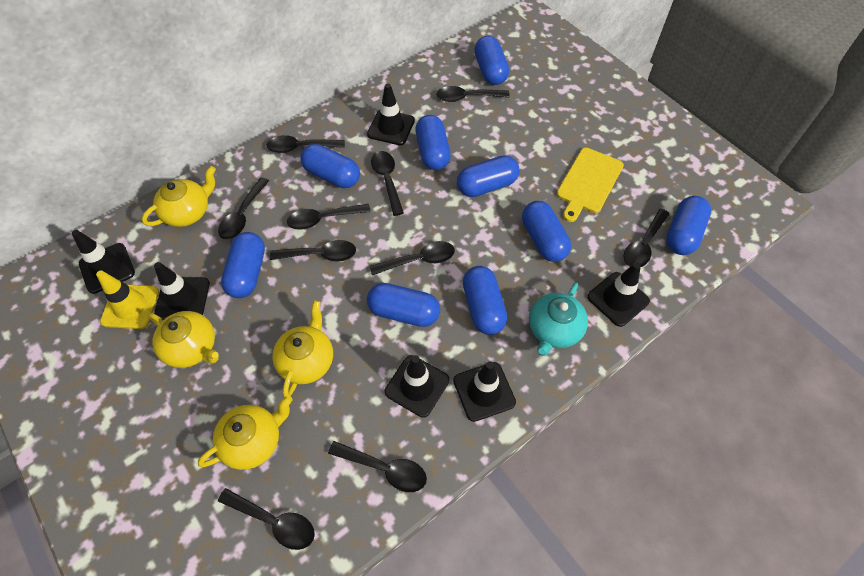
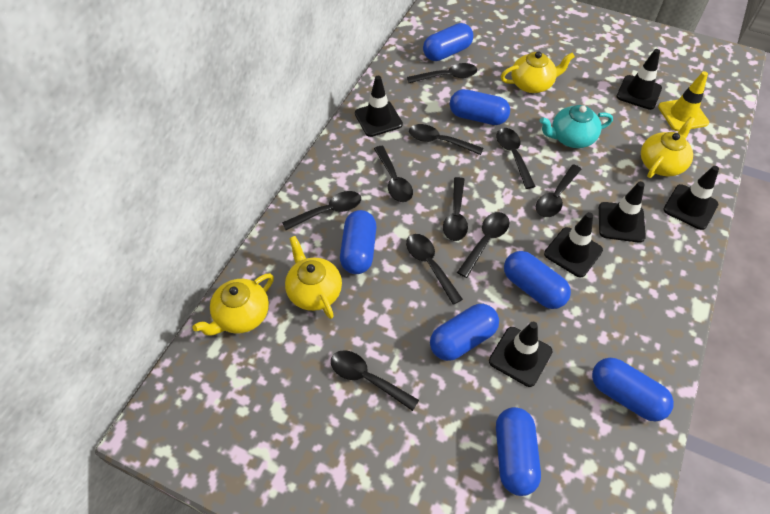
blue capsule: [221,232,265,298] [300,144,360,188] [367,283,440,327] [416,115,451,170] [457,155,519,197] [463,266,507,335] [474,36,509,85] [522,201,571,262] [666,196,711,255] = 9 -> [340,210,377,274] [423,23,473,61] [430,304,499,361] [450,89,510,125] [496,407,541,496] [504,251,571,309] [592,358,674,422] = 7
yellow cutting board: [557,148,624,222] = 1 -> none = 0

